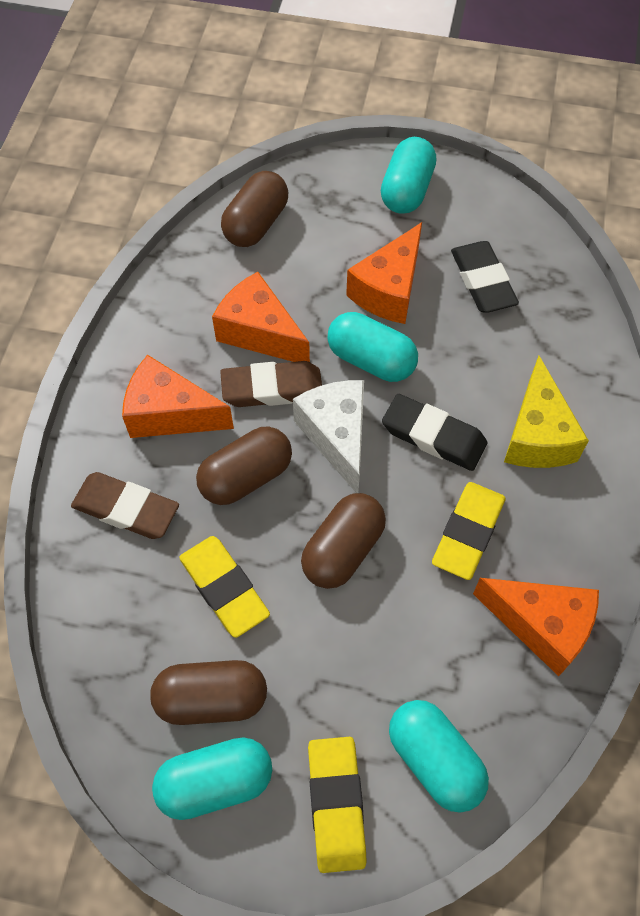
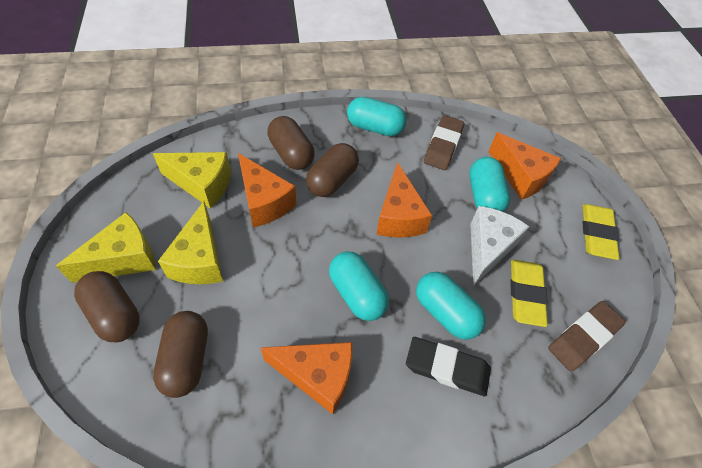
black eraser: [382,394,487,471] [451,241,519,313] = 2 -> [406,337,491,396] = 1
yellow cheese: [504,356,589,468] = 1 -> [56,212,156,283] [153,152,231,209] [158,201,223,284] = 3
yellow eraser: [179,536,270,638] [308,737,367,873] [432,482,506,580] = 3 -> [510,260,548,327] [582,204,619,260] = 2

